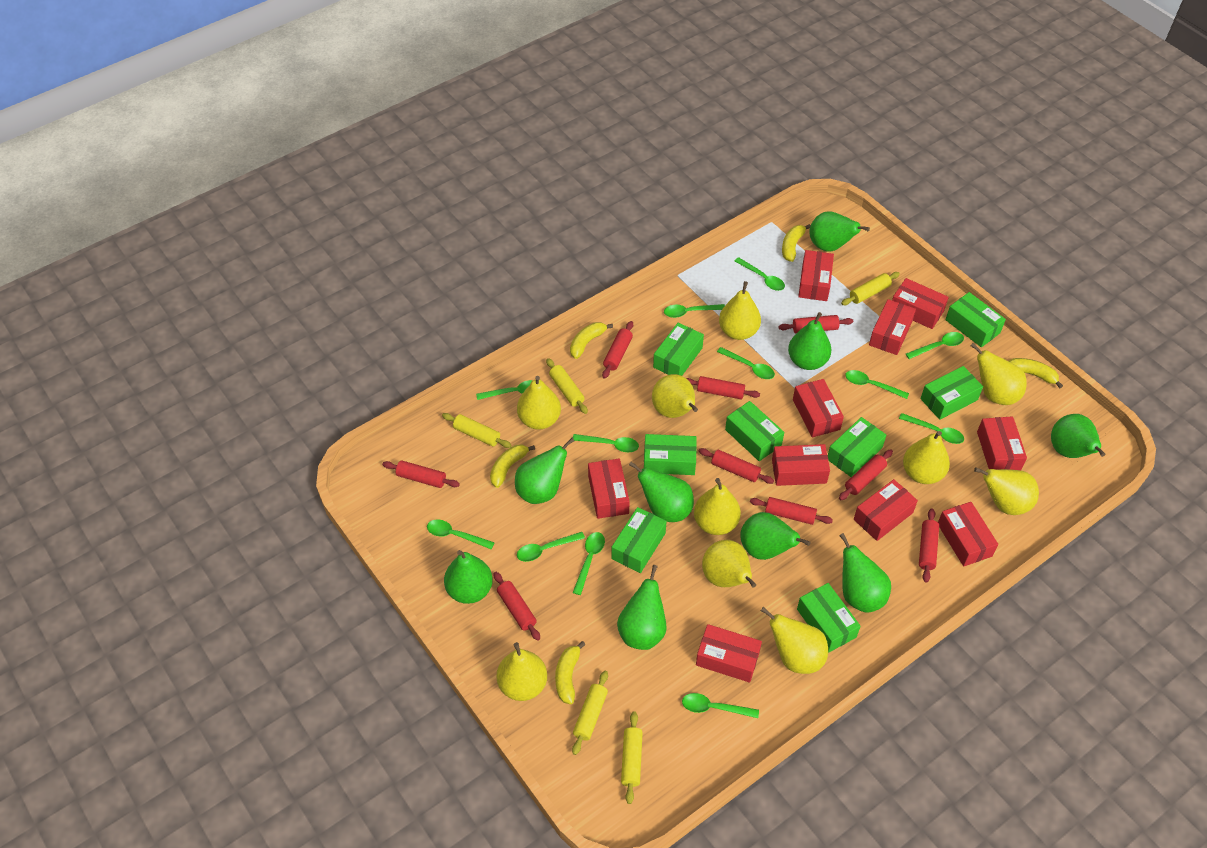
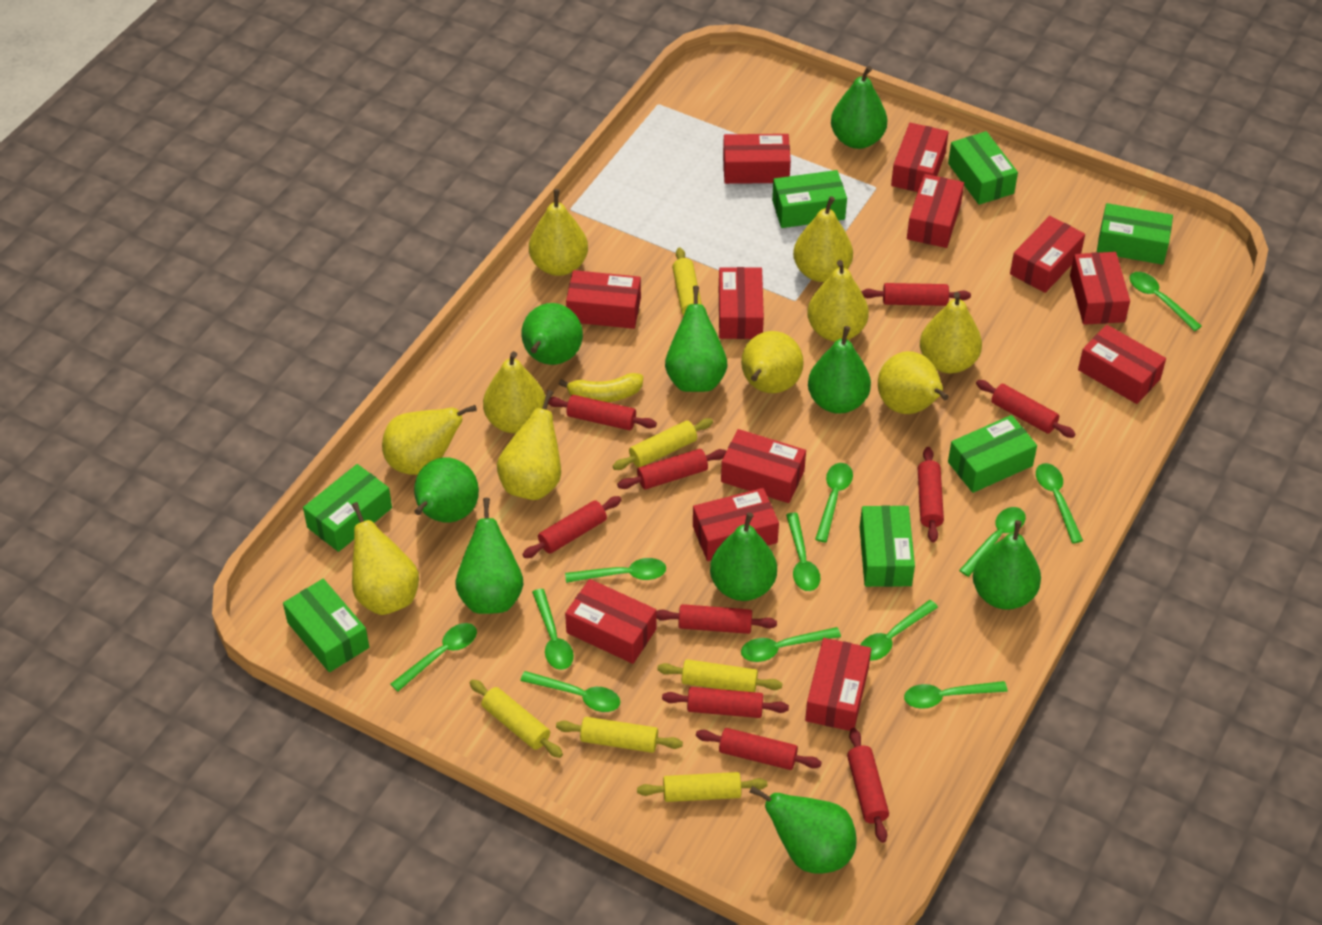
green box: [611,507,667,573] [644,434,697,475] [653,323,704,376] [725,401,784,461] [797,583,861,653] [828,417,886,477] [921,366,983,420] [945,292,1006,347] = 8 -> [283,579,369,672] [303,464,392,552] [772,170,847,228] [860,505,915,587] [948,131,1018,205] [948,415,1037,493] [1097,203,1173,265] = 7
red box: [588,458,630,519] [696,624,762,683] [772,444,830,486] [793,379,844,437] [798,250,834,301] [854,479,918,541] [869,299,916,355] [892,278,949,329] [938,502,998,566] [977,416,1027,470] = 10 -> [565,579,656,664] [566,270,641,329] [693,488,779,561] [719,267,764,339] [721,429,806,503] [723,134,791,184] [805,638,871,731] [891,123,949,192] [907,174,964,248] [1010,216,1085,293] [1070,252,1130,325] [1078,325,1166,404] = 12
red rolling pin: [382,461,460,488] [493,572,540,641] [602,321,633,379] [686,376,760,399] [699,448,774,484] [750,497,833,525] [779,315,853,333] [839,449,893,500] [919,508,939,583] = 9 -> [522,496,622,558] [548,395,657,430] [617,449,726,489] [656,604,777,634] [662,687,789,718] [696,728,822,770] [847,728,889,843] [861,283,971,306] [918,447,944,543] [976,380,1076,438] = 10
yellow banana: [490,445,535,488] [555,641,586,704] [570,322,613,359] [782,224,811,262] [1009,358,1063,388] = 5 -> [559,373,643,402] = 1
yellow rolling pin: [442,413,512,448] [546,358,588,414] [572,671,608,755] [621,711,643,804] [841,272,900,305] = 5 -> [470,679,563,758] [556,717,683,753] [613,418,713,470] [637,772,768,802] [657,659,782,692] [672,248,702,315] = 6

